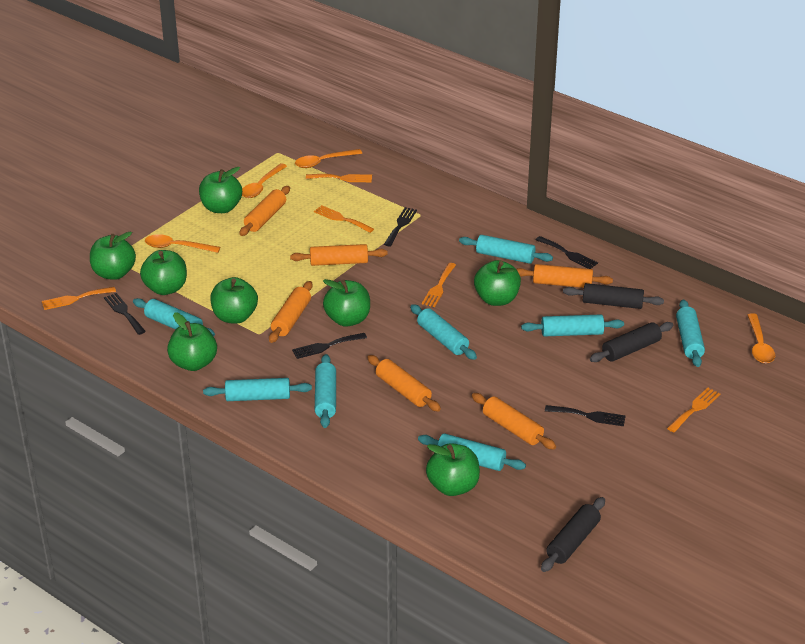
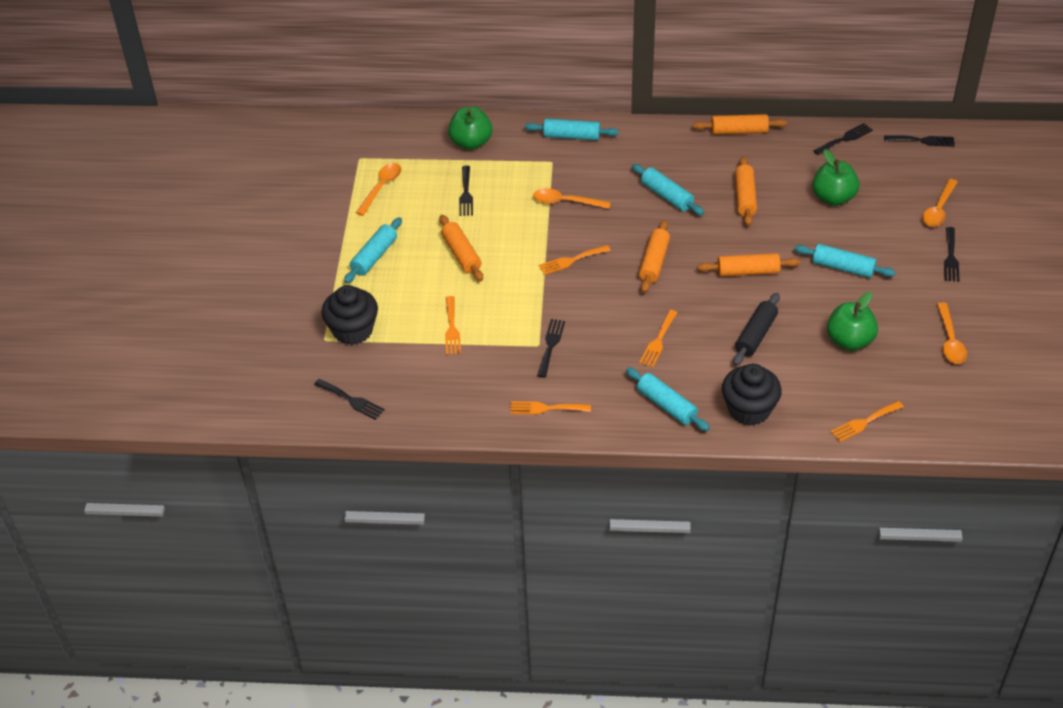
black cupcake: none = 0 -> [322,285,378,345] [722,364,782,426] = 2
black fork: [104,293,146,335] [292,333,367,359] [384,207,417,246] [536,236,598,269] [545,405,626,426] = 5 -> [314,379,385,420] [459,166,473,216] [537,319,565,378] [813,123,873,155] [884,136,955,147] [944,227,960,282] = 6
black rolling pin: [541,497,605,572] [563,283,664,309] [590,322,673,362] = 3 -> [733,293,780,366] = 1
green apple: [90,232,136,280] [140,250,187,295] [167,312,217,371] [199,167,242,213] [210,277,258,324] [323,279,370,327] [426,443,480,496] [474,260,521,306] = 8 -> [448,107,492,150] [813,149,859,206] [827,292,878,351] = 3
orange rolling pin: [239,186,290,236] [269,281,313,343] [290,244,388,266] [367,355,441,412] [472,393,556,450] [516,264,613,288] = 6 -> [439,215,483,281] [639,220,670,293] [693,114,787,134] [697,253,800,276] [735,156,757,226] = 5
turquoise rolling pin: [133,298,215,337] [203,378,312,401] [315,354,336,428] [410,304,477,360] [418,434,526,471] [459,235,553,264] [521,314,624,337] [676,299,705,367] = 8 -> [344,217,402,283] [525,119,619,140] [626,368,710,431] [632,164,704,215] [794,244,896,278] = 5

